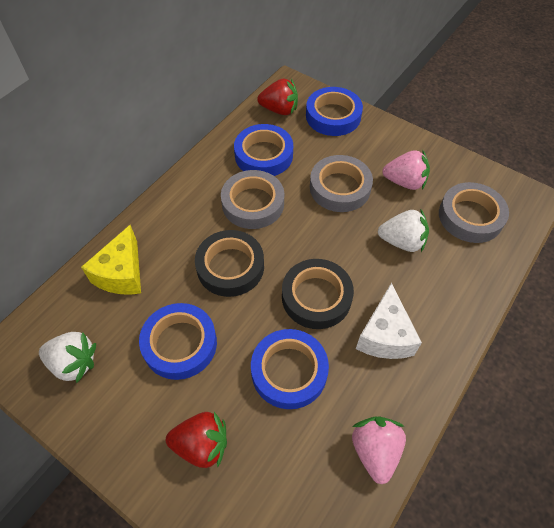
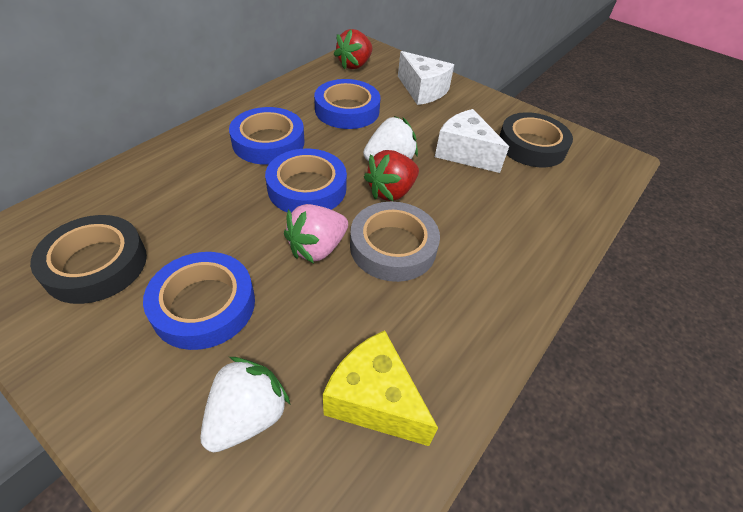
grey tape: [221,170,284,229] [310,155,373,212] [439,182,509,243] = 3 -> [350,202,440,282] = 1
pink strawberry: [352,417,406,484] [382,150,430,190] = 2 -> [284,204,348,263] = 1
white cheese: [356,283,422,359] = 1 -> [398,51,454,105] [435,109,509,173] = 2

